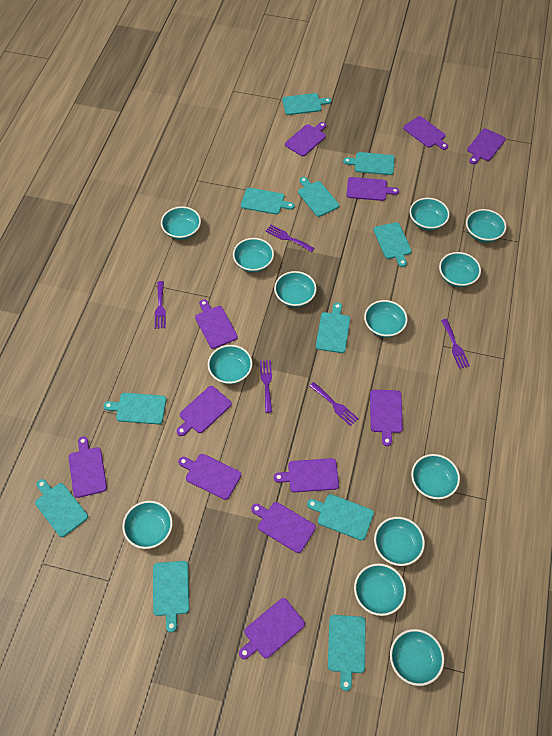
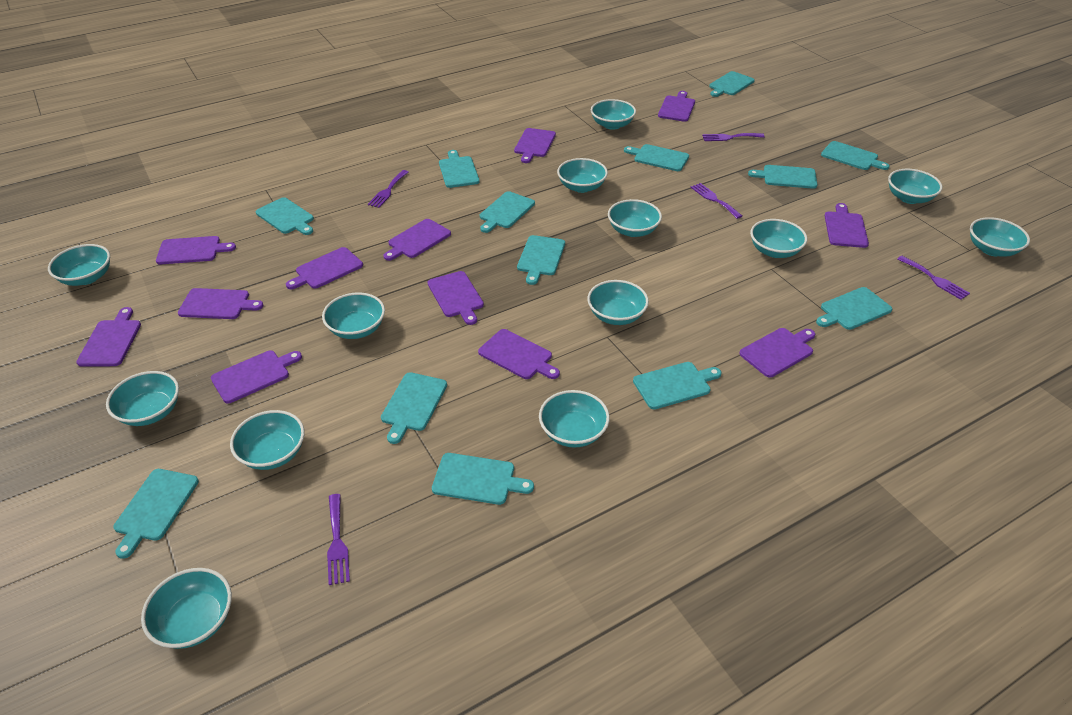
turquoise cutting board: [35,479,88,537] [104,393,166,424] [153,561,189,632] [241,188,295,214] [282,93,331,115] [298,177,339,217] [307,494,374,541] [316,303,350,353] [328,615,366,691] [343,152,395,175] [374,222,412,267] = 11 -> [113,469,199,559] [256,197,314,235] [381,372,447,444] [432,453,534,505] [439,150,480,188] [480,191,535,233] [517,235,565,285] [624,144,689,171] [633,362,721,409] [709,71,755,97] [748,165,817,189] [816,287,892,330] [821,141,890,170] = 13

